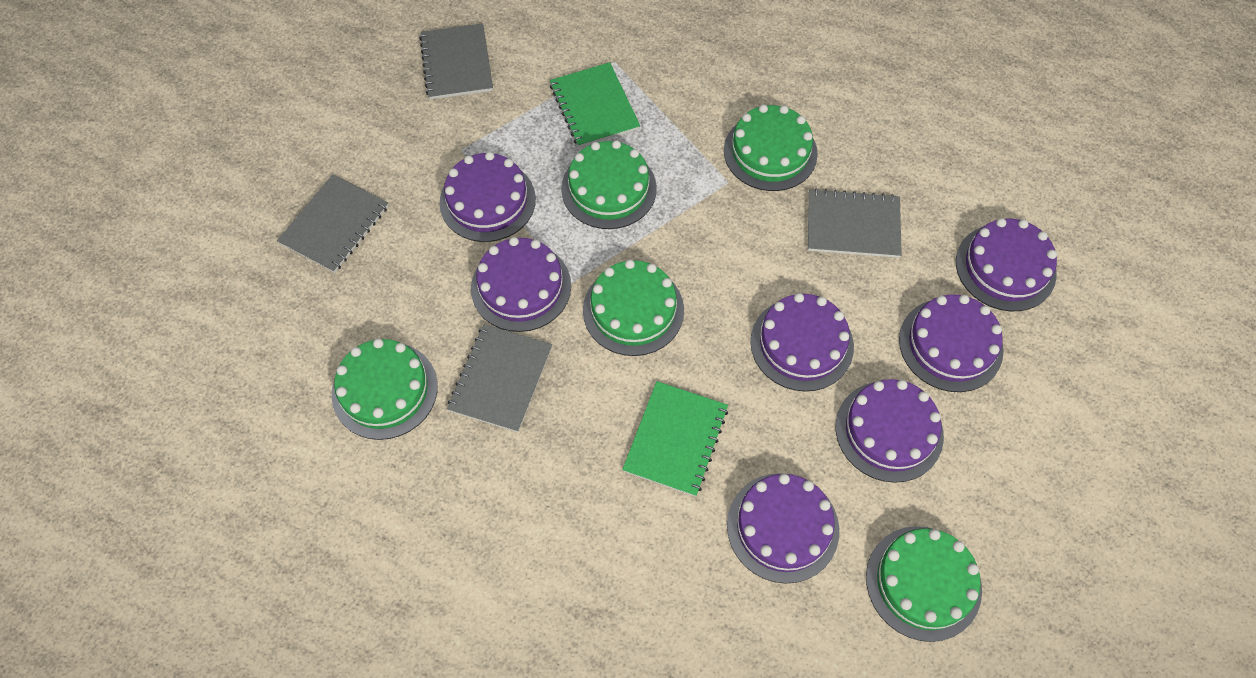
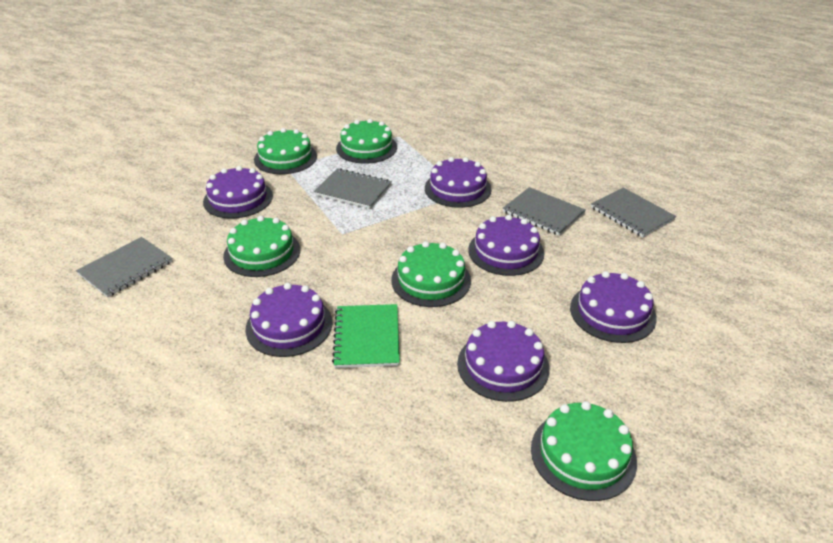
green notebook: [550,62,640,148] [622,381,728,497] = 2 -> [332,304,400,368] = 1
purple cake: [439,152,536,242] [471,237,571,332] [727,473,839,584] [750,293,854,391] [836,379,944,483] [899,294,1004,392] [956,218,1057,311] = 7 -> [203,166,273,219] [245,283,333,357] [425,157,492,208] [457,321,550,402] [468,215,545,276] [570,271,657,343] = 6

